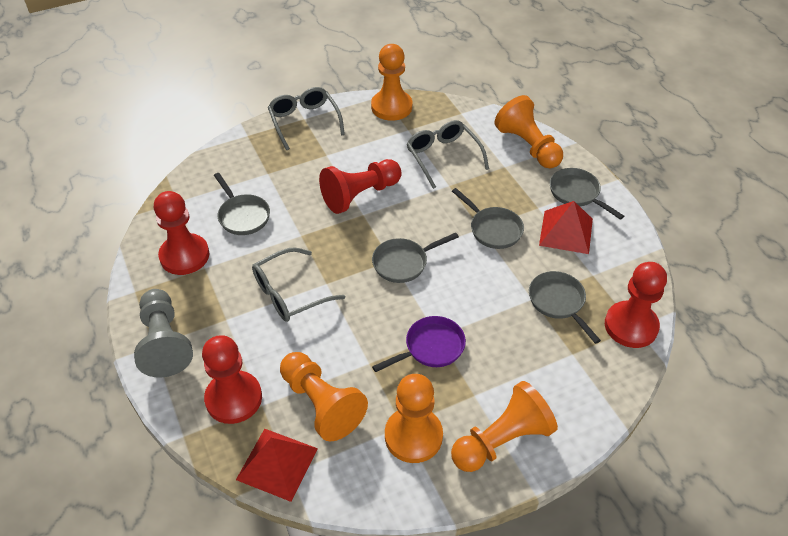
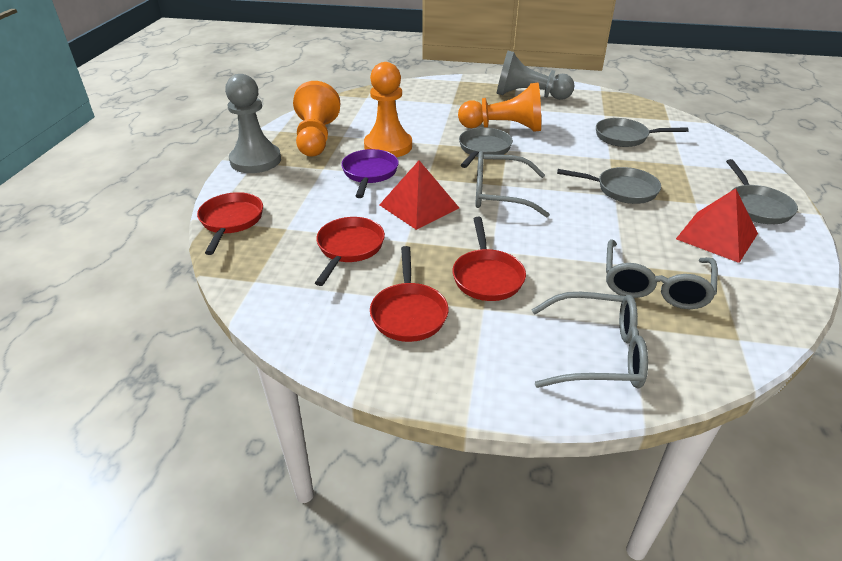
grey pan: [214,173,270,235] [372,233,459,283] [452,188,524,249] [529,271,601,344] [550,168,624,220] = 5 -> [459,127,513,168] [557,167,661,204] [596,118,689,147] [726,159,798,224] = 4
grey pawn: [134,289,193,378] = 1 -> [225,74,281,173] [496,51,575,100] = 2
orange pawn: [280,352,368,442] [371,44,412,121] [385,374,443,463] [451,381,558,472] [495,95,563,168] = 5 -> [293,81,340,156] [364,62,412,157] [458,83,541,132] = 3
red pan: none = 0 -> [197,192,263,255] [315,217,385,286] [370,246,449,342] [452,217,526,301] = 4
red pawn: [154,191,209,275] [202,335,262,424] [319,159,402,214] [605,262,667,348] = 4 -> none = 0

